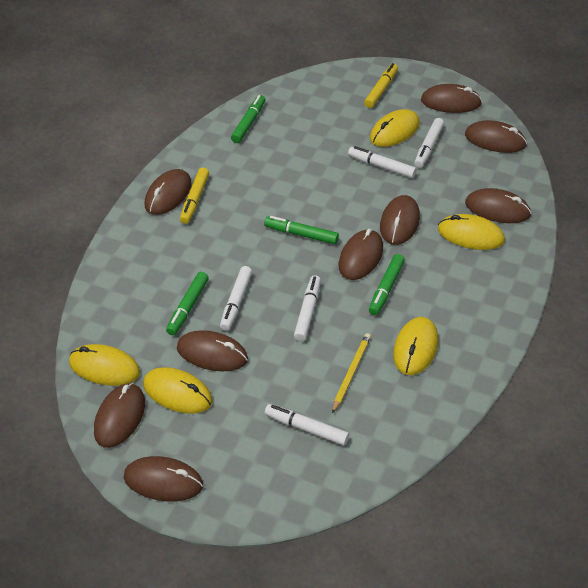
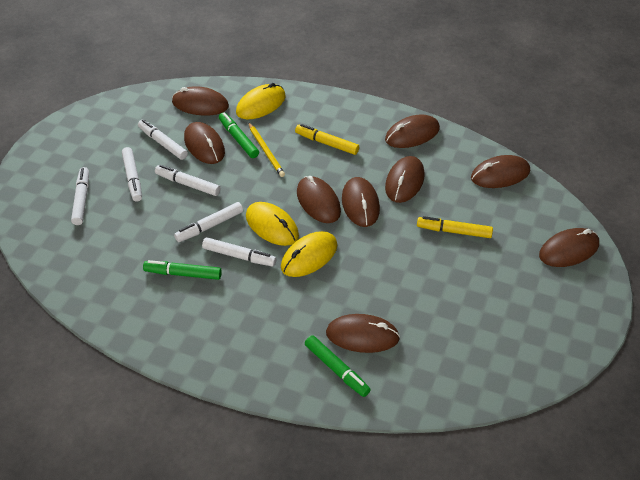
green marker: [166,272,209,335] [231,95,265,143] [264,216,339,244] [369,254,405,315] = 4 -> [143,260,222,280] [219,112,259,158] [305,335,371,397] = 3
white marker: [220,266,252,331] [265,404,349,445] [294,275,321,341] [348,146,417,178] [414,118,444,168] = 5 -> [71,167,89,225] [122,147,142,202] [138,119,188,160] [155,165,220,196] [174,202,243,242] [202,237,277,267] = 6
yellow mouse: [69,344,140,386] [143,367,212,414] [370,109,420,147] [393,317,438,375] [438,214,505,250] = 5 -> [236,83,286,119] [246,202,299,246] [281,231,337,277] = 3

